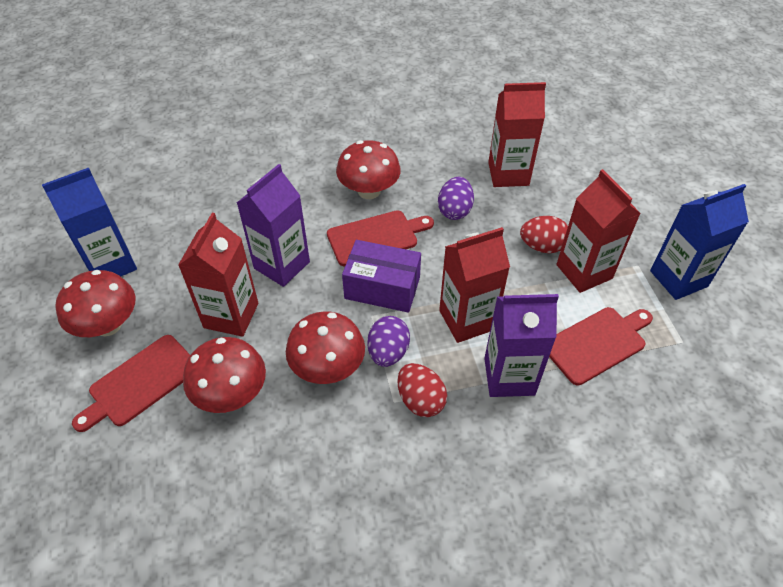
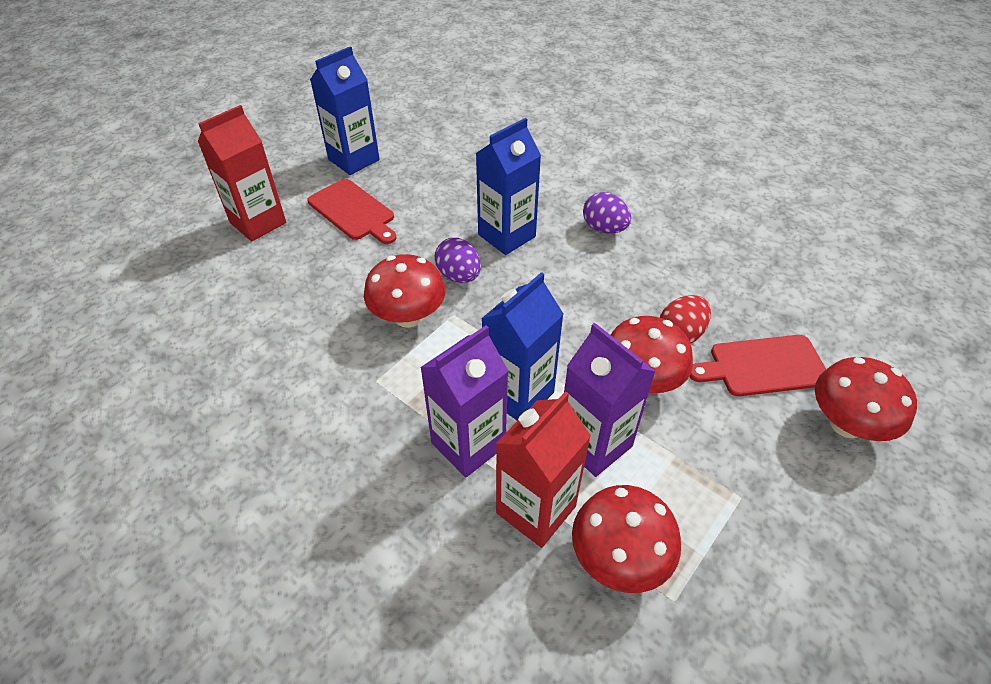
blue carton: [42,167,137,276] [650,184,749,300] = 2 -> [310,46,380,175] [476,118,541,255] [481,272,564,421] = 3
purple box: [342,240,421,313] = 1 -> none = 0
red carton: [178,213,258,337] [439,227,510,343] [488,82,546,187] [556,169,641,293] = 4 -> [198,105,286,242] [496,391,591,548] = 2
red cutting board: [72,335,190,432] [327,210,434,266] [549,307,653,385] = 3 -> [307,179,397,244] [689,335,826,396] = 2
red egg: [398,363,447,417] [520,216,568,253] = 2 -> [660,295,711,344] = 1

